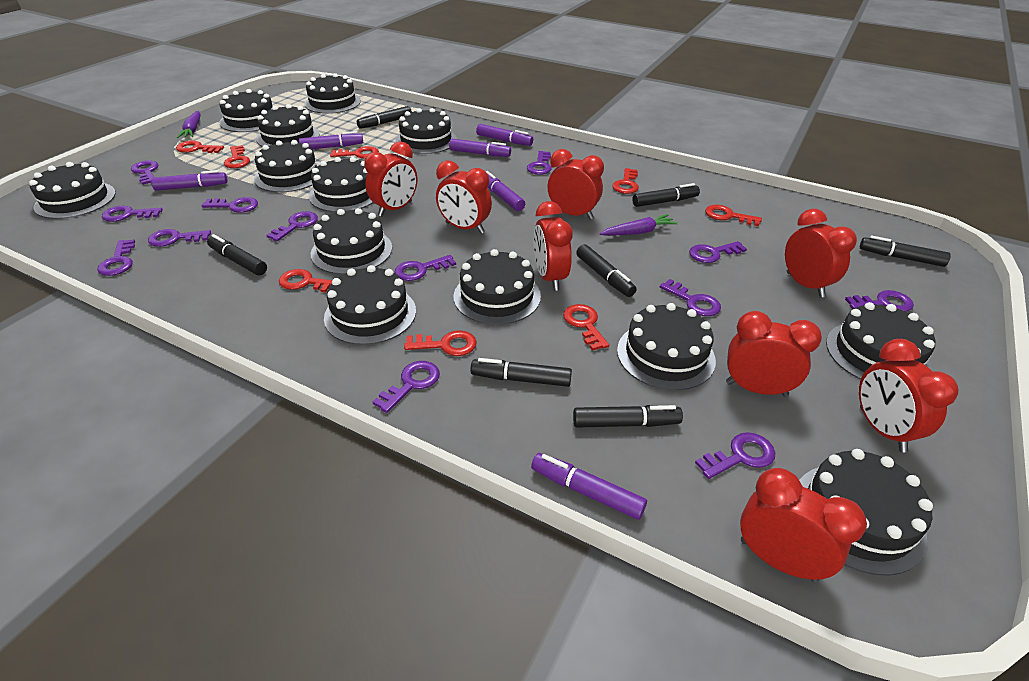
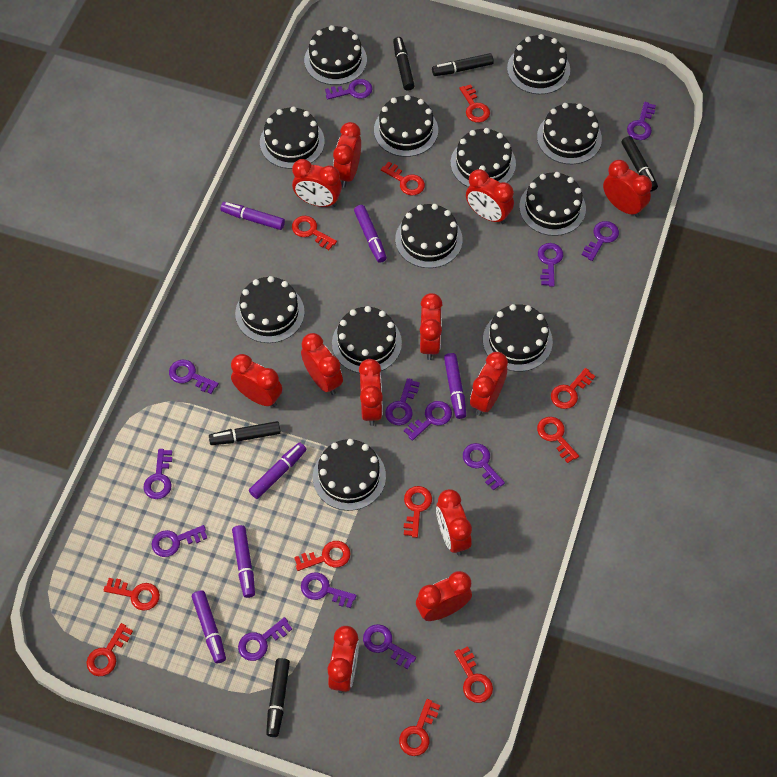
black cake: [29,162,116,219] [219,89,273,132] [254,140,319,192] [256,104,320,146] [305,73,361,114] [309,157,373,212] [311,208,392,274] [324,265,416,345] [395,108,457,154] [454,249,541,325] [617,303,716,390] [799,449,933,576] [826,302,935,380] = 13 -> [235,276,305,343] [260,107,325,169] [304,25,367,85] [313,439,386,511] [332,306,402,373] [374,95,438,157] [395,204,462,268] [451,128,516,187] [483,304,553,372] [507,34,570,94] [519,172,586,236] [537,103,602,164] = 12
black marker: [207,234,267,275] [357,106,412,129] [470,358,572,387] [573,405,683,428] [576,244,637,297] [632,183,700,207] [860,236,951,267] = 7 -> [209,421,281,445] [266,658,290,737] [393,37,415,91] [432,53,494,76] [621,136,658,191] = 5
purple carrot: [177,111,201,138] [600,214,678,236] = 2 -> none = 0
red clock: [364,142,417,217] [436,160,492,234] [534,201,573,291] [548,149,604,219] [726,311,822,396] [740,468,867,582] [785,209,857,297] [859,339,959,452] = 8 -> [231,354,282,407] [292,159,342,207] [301,333,343,395] [328,626,359,693] [333,122,361,187] [359,359,383,426] [416,571,472,621] [420,293,443,360] [436,489,472,555] [466,169,514,224] [470,352,508,416] [603,160,652,217] = 12
red key: [176,140,224,153] [224,145,250,168] [279,269,332,292] [330,146,379,159] [404,330,477,356] [563,304,609,351] [612,168,639,194] [705,205,762,226] = 8 -> [86,623,133,676] [103,578,160,611] [292,216,337,250] [294,541,351,571] [381,162,425,196] [399,699,440,756] [404,486,432,538] [454,646,493,703] [459,84,490,123] [537,417,579,463] [551,368,595,409] = 11

